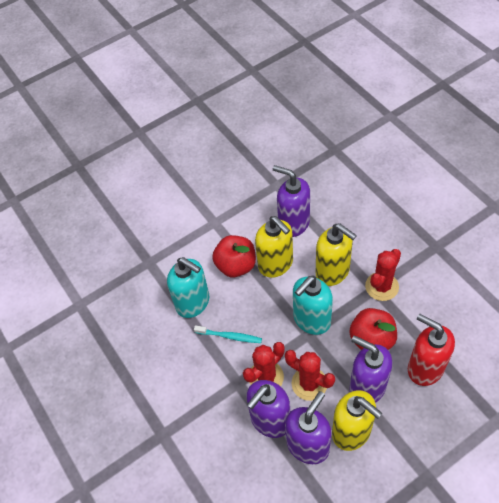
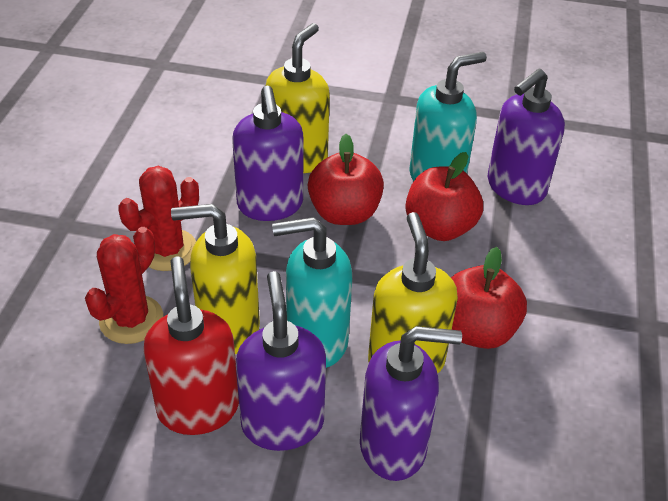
red apple: [212,235,256,277] [349,308,397,350] = 2 -> [308,134,384,225] [405,152,483,241] [451,247,527,349] = 3
red cactus: [243,342,285,386] [285,350,335,401] [365,249,401,301] = 3 -> [85,227,163,344] [118,166,199,271] = 2
turquoise toothbrush: [194,325,262,343] = 1 -> none = 0

